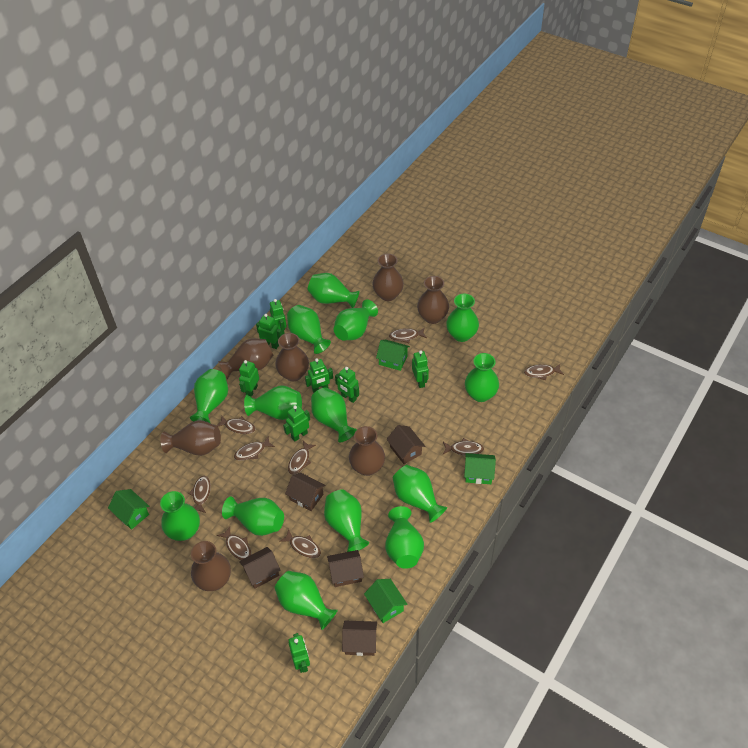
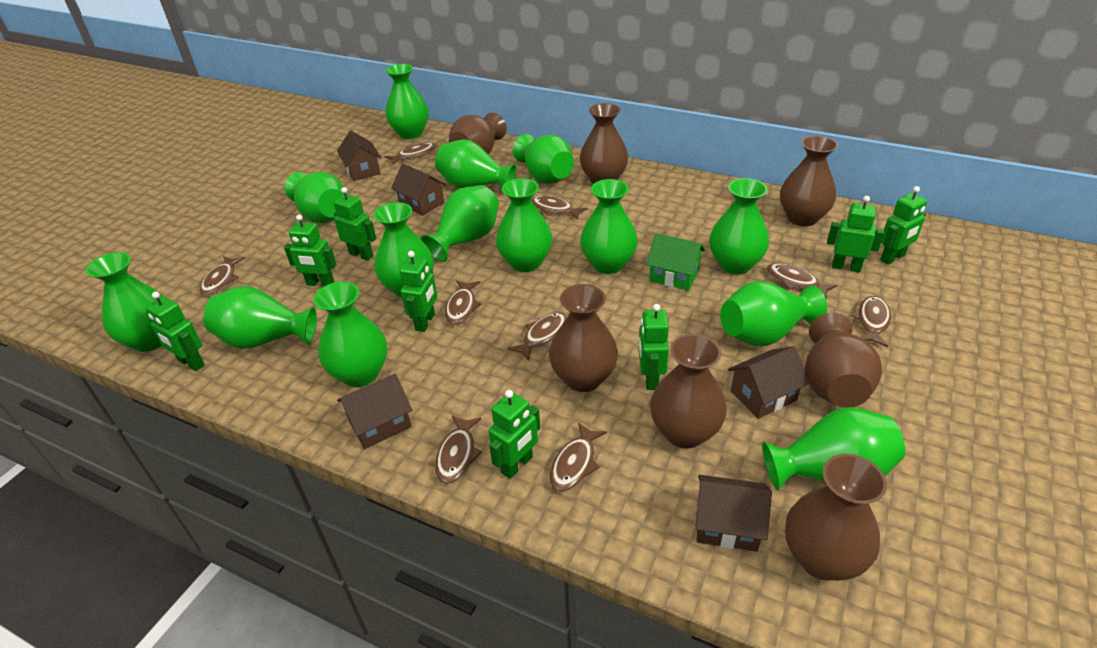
green house: [108,489,149,530] [364,579,407,623] [376,339,410,371] [464,453,496,484] = 4 -> [646,233,705,291] = 1

